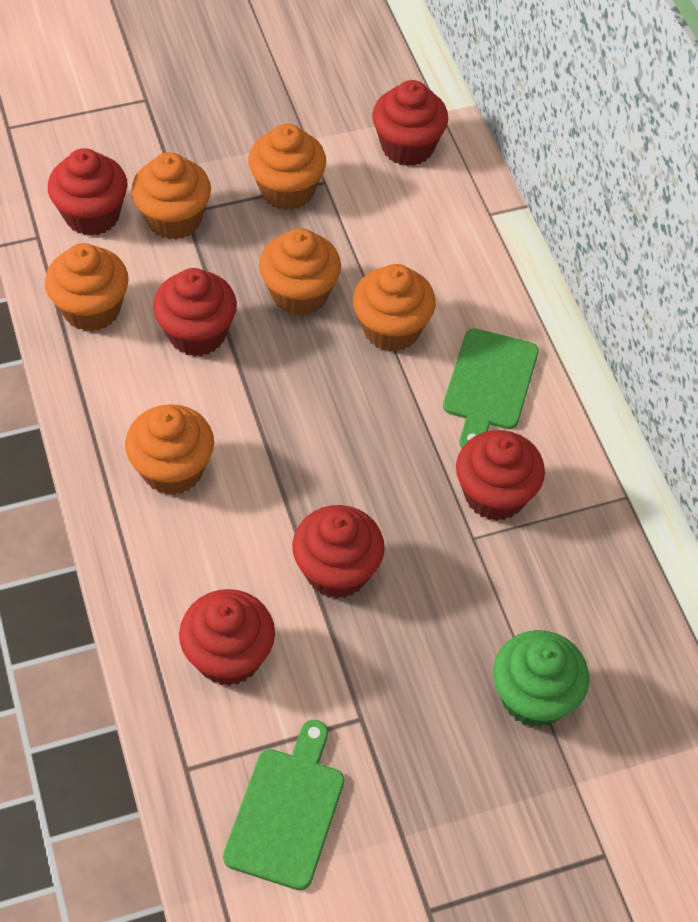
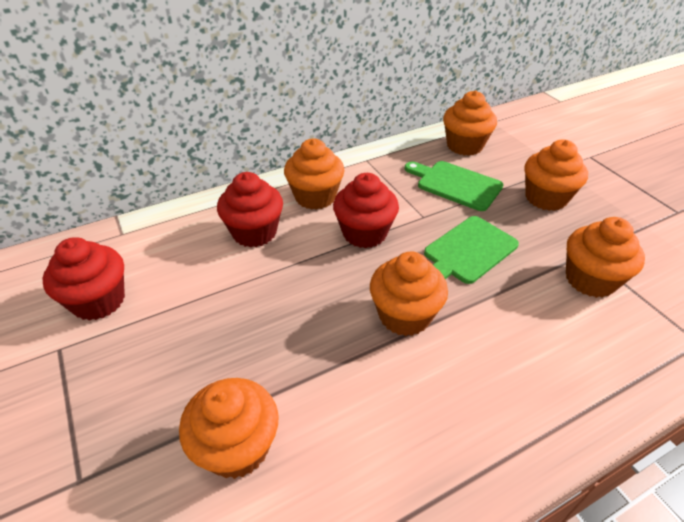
green cupcake: [493,630,589,727] = 1 -> none = 0
red cupcake: [48,148,128,236] [153,268,237,356] [179,589,275,686] [292,505,385,599] [372,80,448,166] [456,430,545,521] = 6 -> [42,237,125,321] [217,172,283,247] [333,173,399,248] = 3

